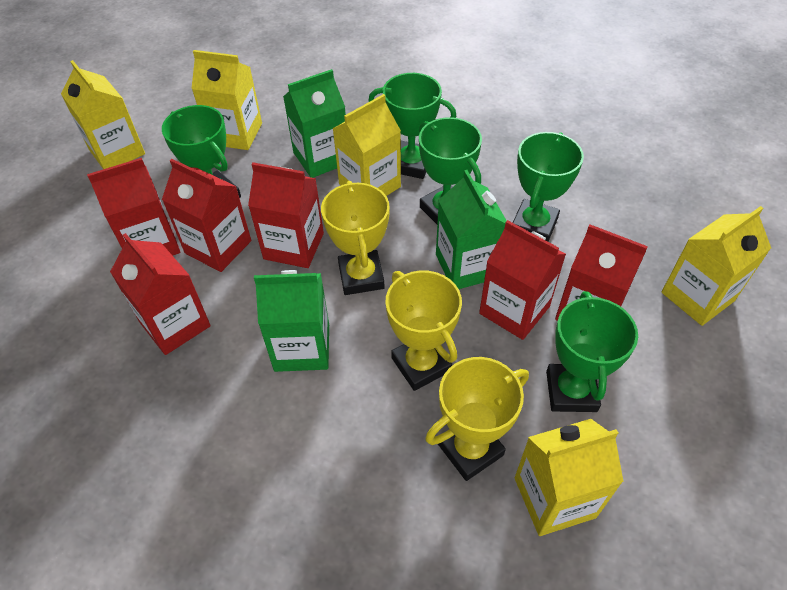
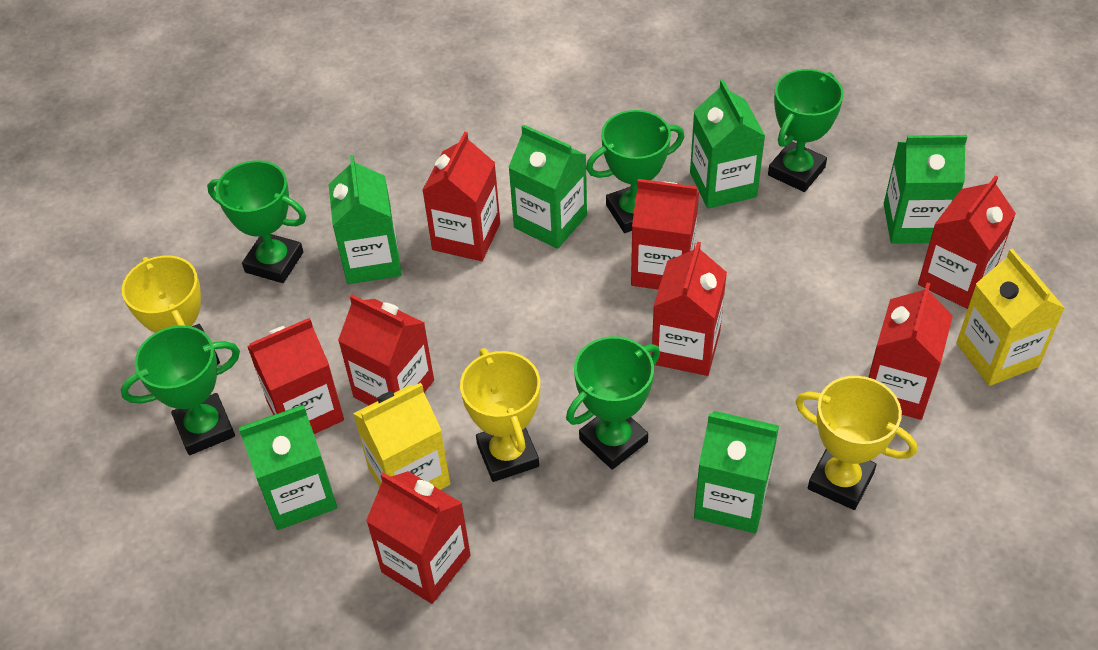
green carton: [254,270,329,372] [283,69,346,178] [436,170,507,289] = 3 -> [239,405,337,530] [328,155,402,284] [508,124,587,249] [690,80,765,209] [694,411,779,533] [884,135,967,243] = 6
red carton: [87,158,180,256] [110,233,211,355] [162,159,251,272] [248,162,324,268] [479,220,566,340] [555,224,648,321] = 6 -> [247,318,344,434] [338,295,434,405] [366,471,471,604] [422,132,500,261] [631,179,699,290] [652,242,727,376] [868,283,953,420] [918,175,1016,309] = 8
yellow carton: [61,60,145,169] [191,50,262,150] [332,94,401,196] [515,419,624,536] [661,206,771,326] = 5 -> [353,383,451,490] [956,249,1065,386] = 2

